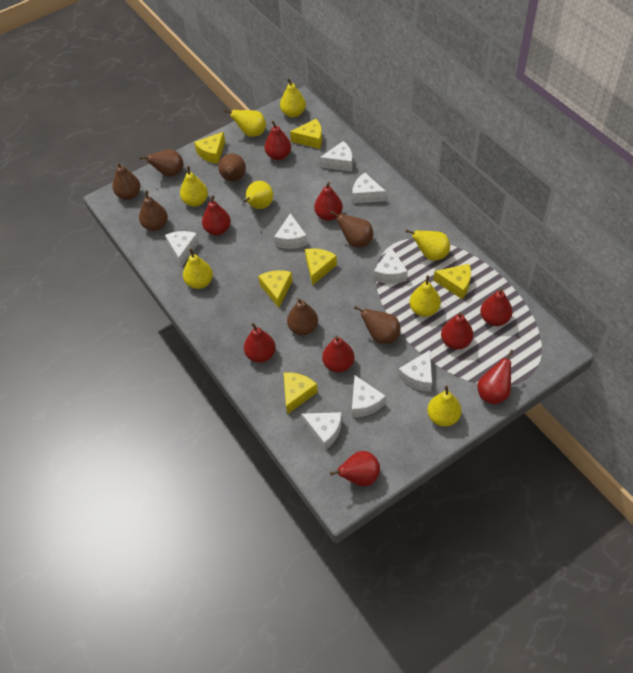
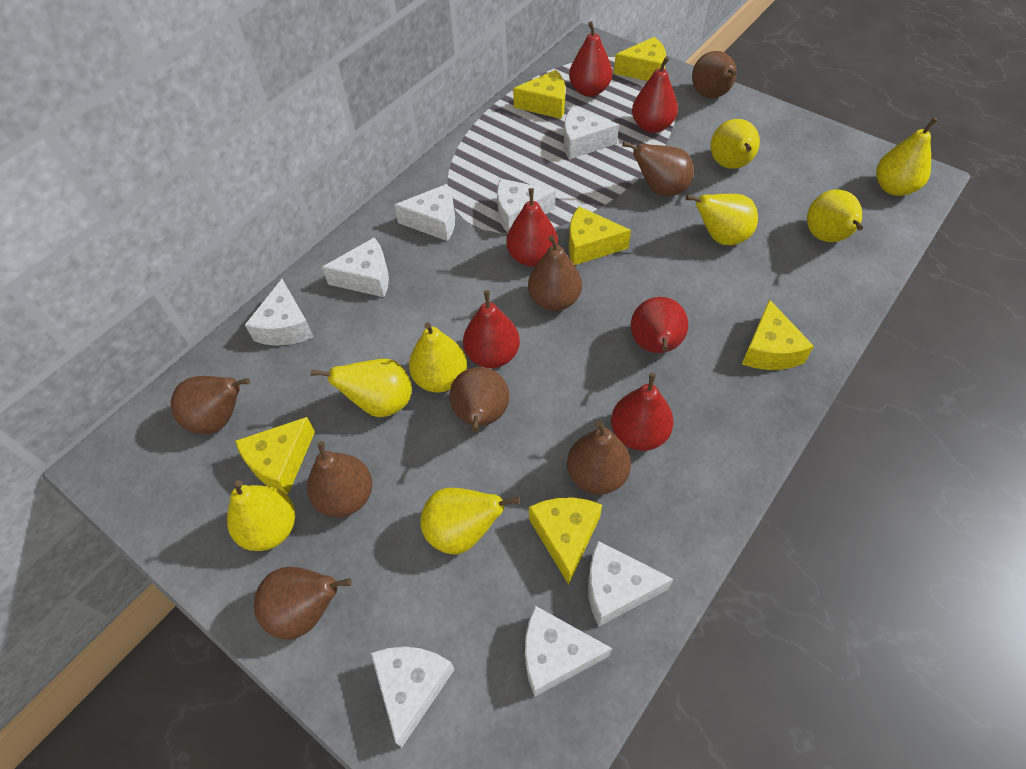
brown pear: [113,162,140,200] [139,149,183,177] [139,190,168,231] [218,154,246,181] [287,298,318,335] [330,211,373,247] [354,306,401,344] = 7 -> [171,376,250,434] [254,567,352,639] [307,441,372,517] [449,367,509,432] [528,235,582,311] [567,420,631,495] [622,141,694,196] [692,51,737,98] = 8
red pear: [202,195,231,235] [244,323,276,363] [264,121,291,160] [314,182,343,221] [322,336,355,372] [330,451,380,486] [441,312,473,350] [477,350,514,404] [480,288,513,326] = 9 -> [463,290,520,368] [506,188,558,266] [569,22,612,97] [611,373,674,451] [631,297,688,353] [632,57,678,133] = 6

